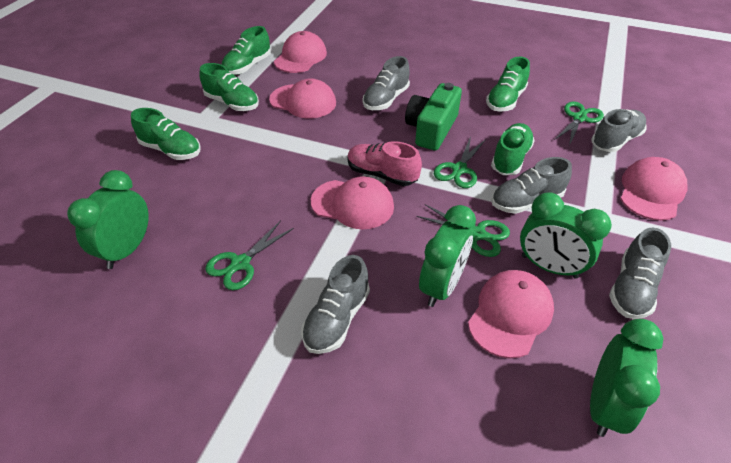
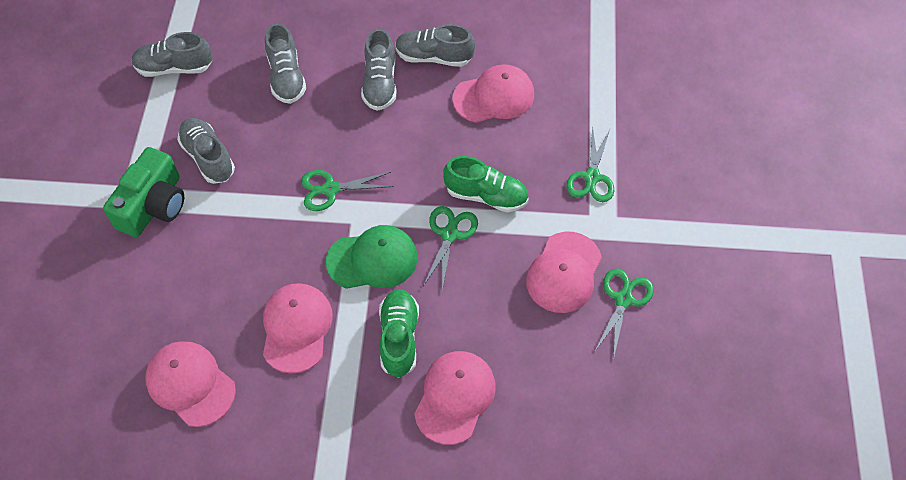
green cap: none = 0 -> [326,225,418,289] = 1
green clock: [67,170,149,269] [419,205,476,307] [520,193,612,279] [590,319,663,437] = 4 -> none = 0
green shoe: [131,108,201,160] [199,63,259,111] [222,26,271,75] [486,56,530,112] [491,123,535,175] = 5 -> [379,289,419,378] [443,156,529,213] = 2
pink shoe: [347,141,422,186] = 1 -> none = 0

